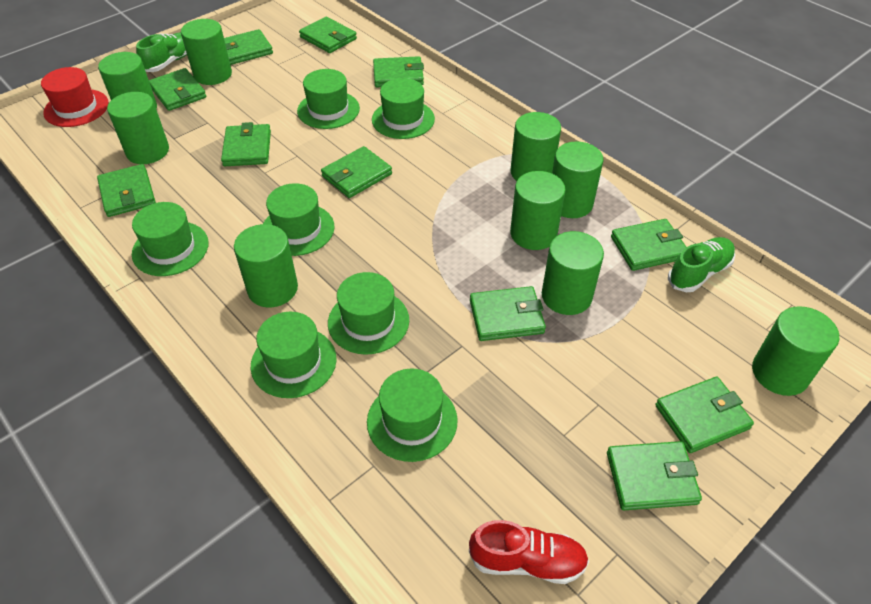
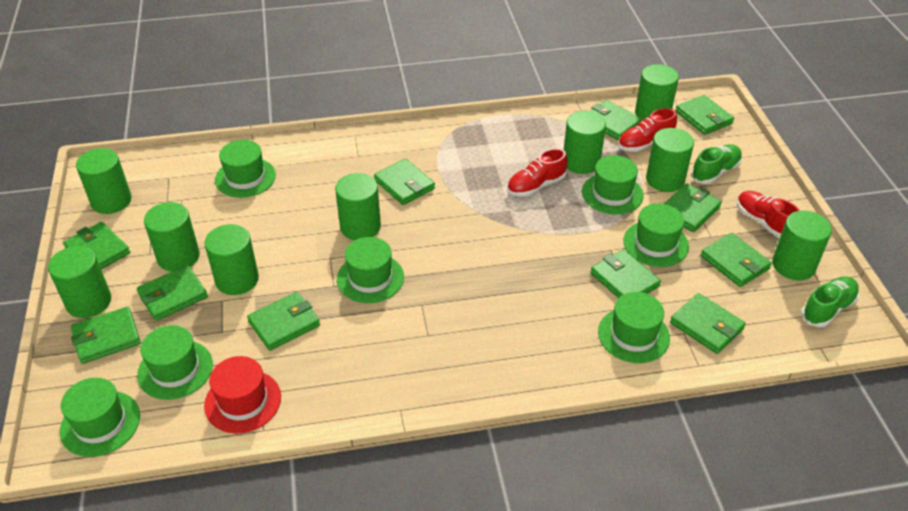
red shoe: [469,520,589,584] = 1 -> [507,148,568,197] [618,108,677,152] [737,191,800,238] = 3

